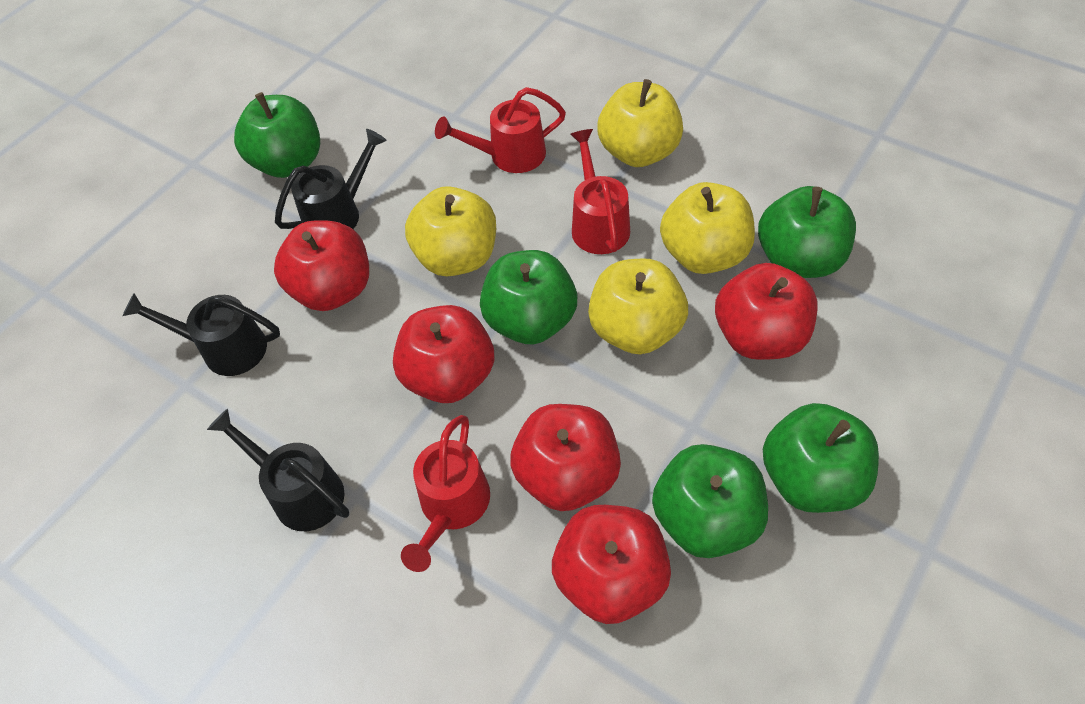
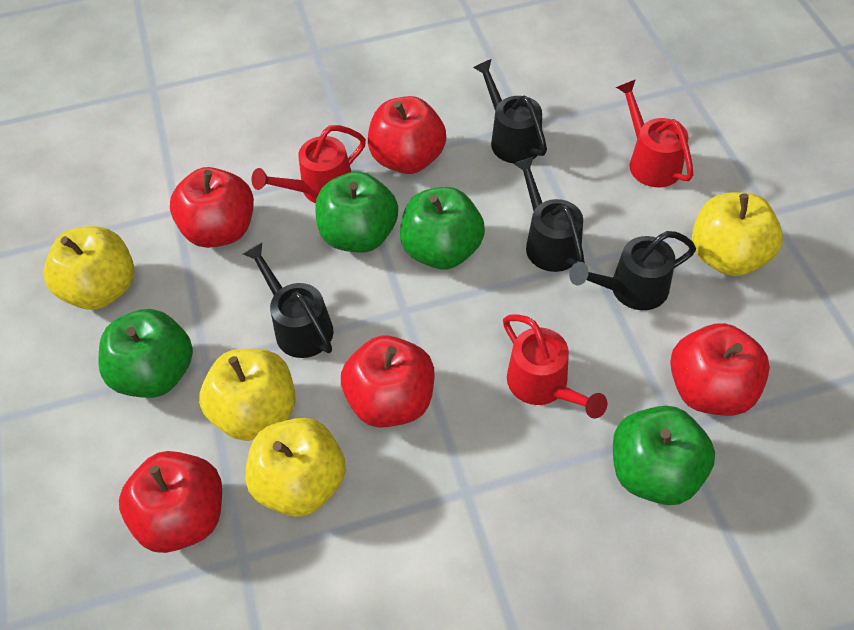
black watering can: [122,293,280,376] [207,408,349,531] [275,129,387,229] = 3 -> [243,243,333,358] [473,59,547,163] [513,156,585,272] [569,231,696,310] = 4
green apple: [234,92,320,178] [480,250,577,345] [652,444,768,558] [758,186,856,278] [763,403,879,513] = 5 -> [98,309,193,398] [315,171,398,253] [400,187,485,269] [613,406,715,505] = 4

